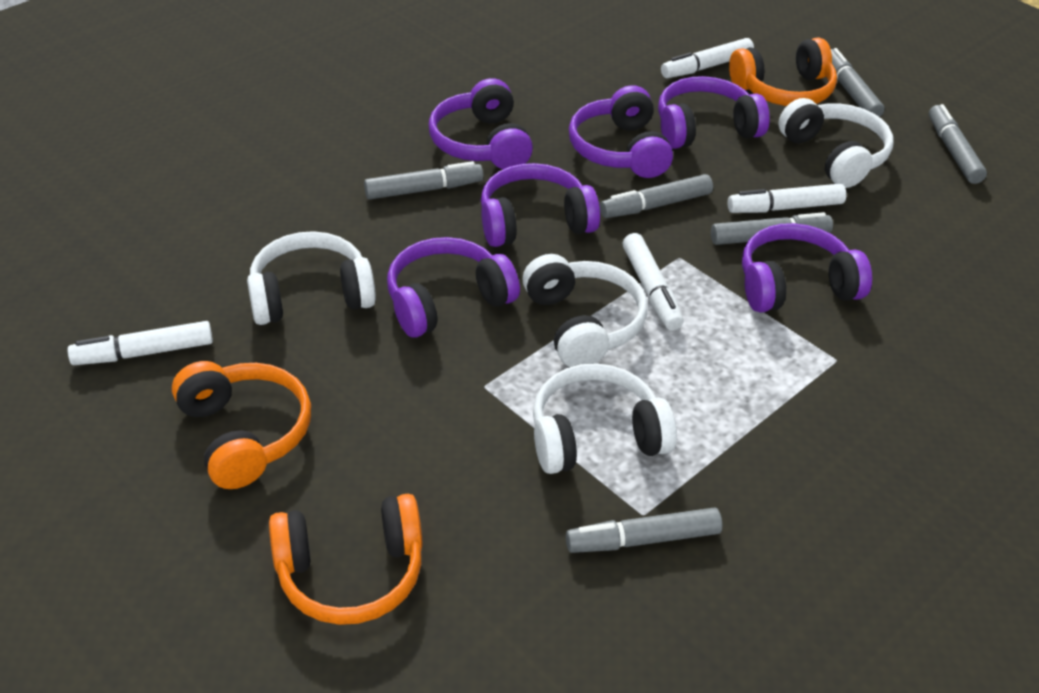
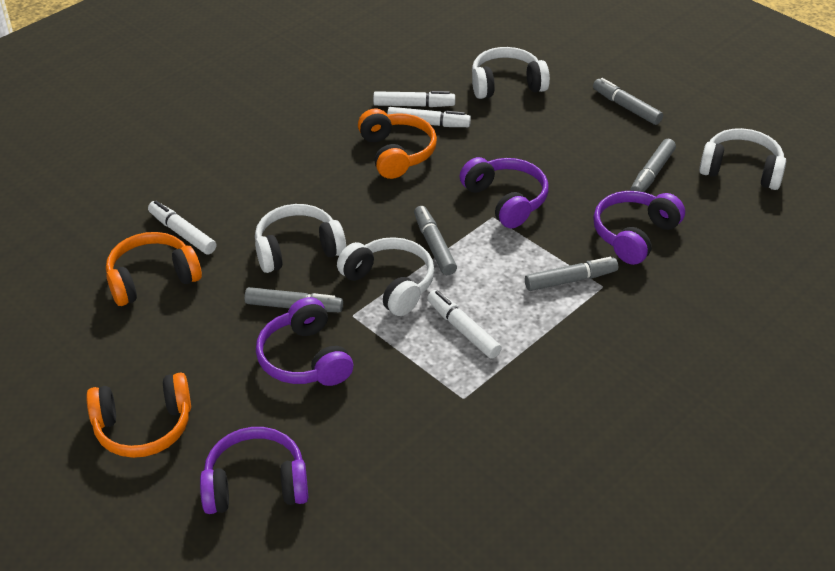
grey marker: [364,161,483,199] [566,507,722,553] [600,174,713,218] [711,212,833,245] [831,48,885,117] [929,104,987,184] = 6 -> [244,287,343,312] [414,206,457,275] [525,257,618,291] [593,78,663,125] [630,139,676,192] = 5
purple headphones: [387,237,520,338] [429,78,533,169] [481,163,600,247] [569,85,673,178] [658,76,770,149] [742,223,872,313] = 6 -> [200,427,308,514] [256,297,353,386] [460,157,549,228] [593,191,685,265] = 4

